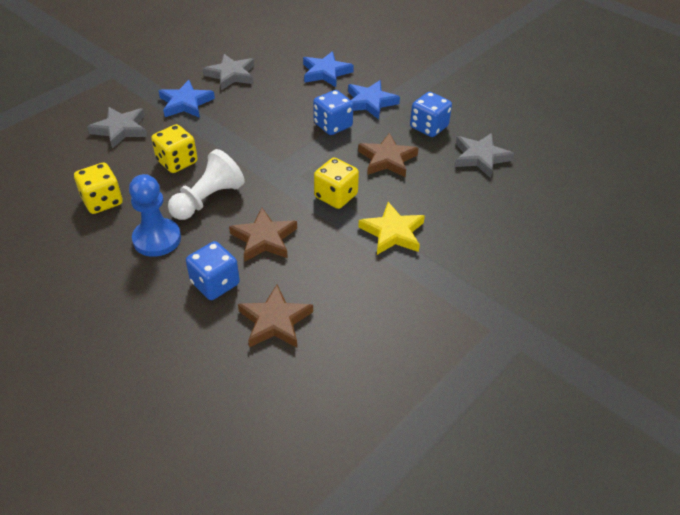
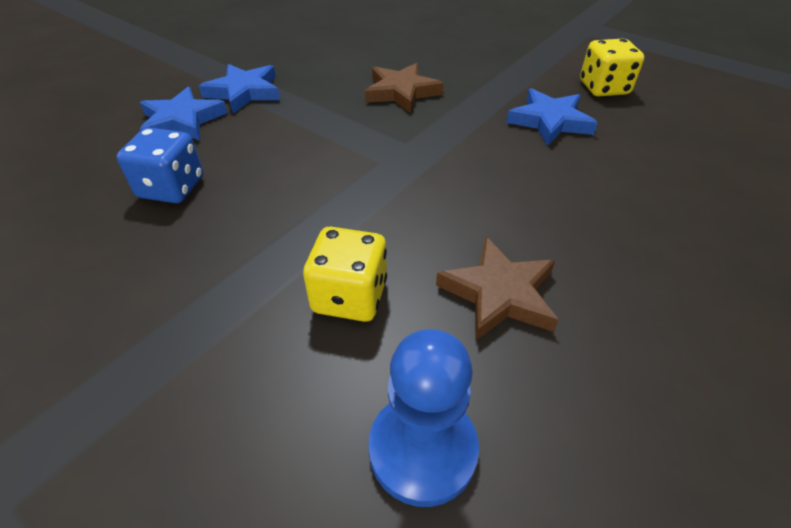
blue dice: [186,241,240,300] [313,90,353,135] [410,92,452,137] = 3 -> [117,128,203,203] = 1
brown star: [229,208,297,262] [238,284,313,348] [358,133,419,177] = 3 -> [365,63,444,113] [436,236,559,340] = 2
grey star: [87,107,147,149] [203,54,254,90] [455,133,514,178] = 3 -> none = 0
white pawn: [168,149,245,220] = 1 -> none = 0
yellow dice: [74,163,123,214] [151,124,198,173] [314,158,359,209] = 3 -> [303,227,387,322] [580,38,644,97] = 2
yellow star: [358,202,425,255] = 1 -> none = 0

